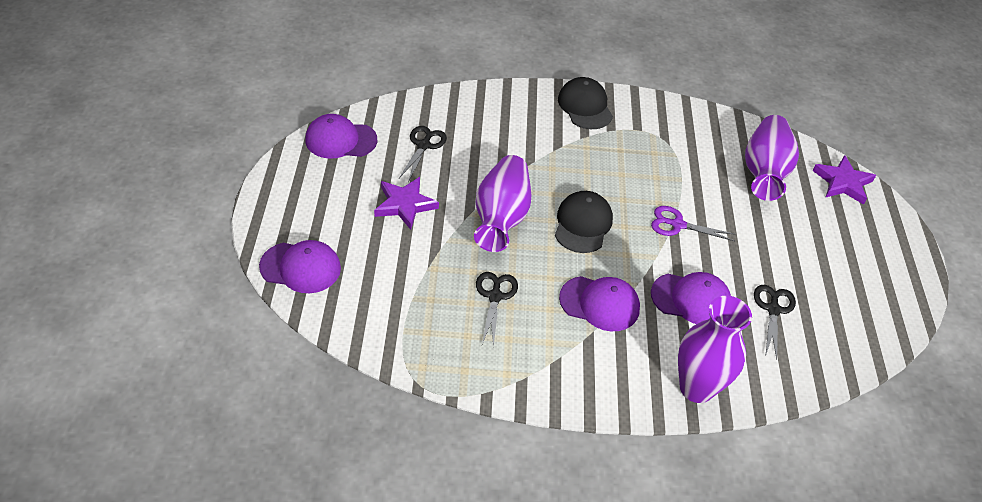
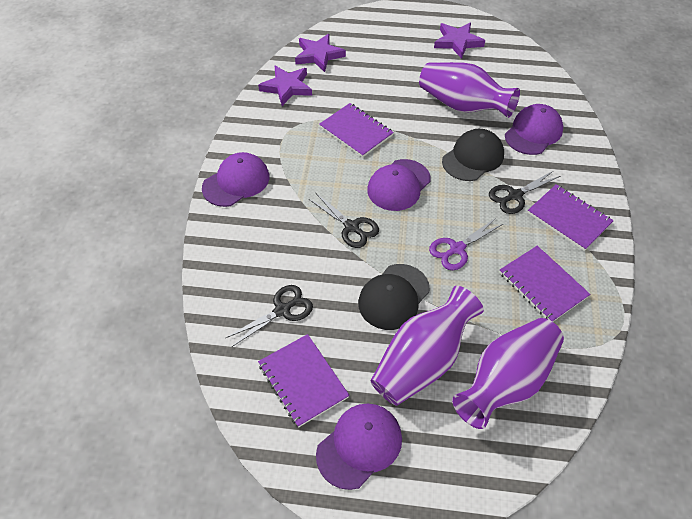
purple notebook: none = 0 -> [258,334,350,428] [319,103,394,157] [499,246,591,322] [528,184,614,251] = 4
purple star: [374,177,439,230] [812,155,876,205] = 2 -> [258,65,312,106] [295,34,346,72] [434,23,485,59] = 3

